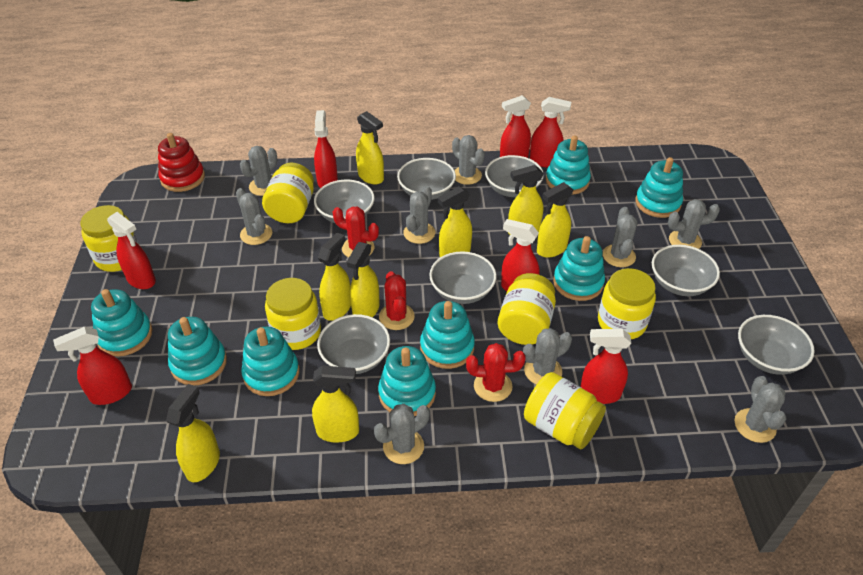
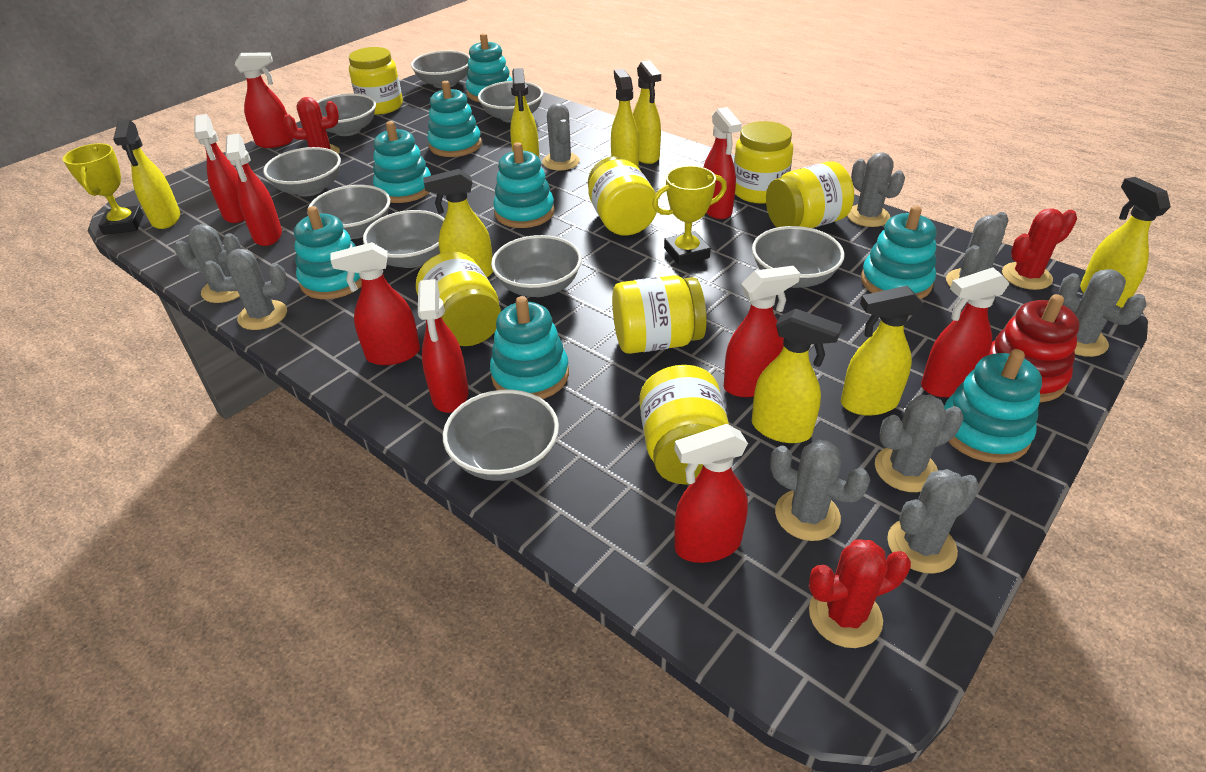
grey bowl: [314,179,375,223] [317,314,390,374] [397,158,456,200] [429,251,497,304] [485,155,544,197] [652,245,720,296] [738,315,815,375] = 7 -> [263,147,341,197] [307,185,390,239] [317,93,376,136] [363,210,445,268] [411,50,470,88] [443,390,559,481] [478,81,543,123] [491,235,582,297] [752,226,845,288] = 9
red spray bottle: [53,327,132,405] [107,212,156,289] [314,110,338,188] [500,95,531,158] [501,219,540,292] [530,97,571,167] [580,329,631,404] = 7 -> [194,114,244,223] [225,133,282,246] [235,52,294,148] [331,242,420,365] [418,279,469,413] [674,424,748,563] [704,107,742,219] [724,266,801,397] [921,268,1010,397] = 9
yellow jar: [81,205,139,272] [262,163,314,223] [265,278,321,350] [498,273,556,345] [524,372,606,449] [598,268,656,339] = 6 -> [349,47,403,115] [416,251,501,346] [588,156,658,236] [612,275,707,354] [639,365,729,485] [734,121,793,204] [766,161,854,228] = 7
yellow trophy: none = 0 -> [63,143,144,235] [652,166,727,266] = 2

